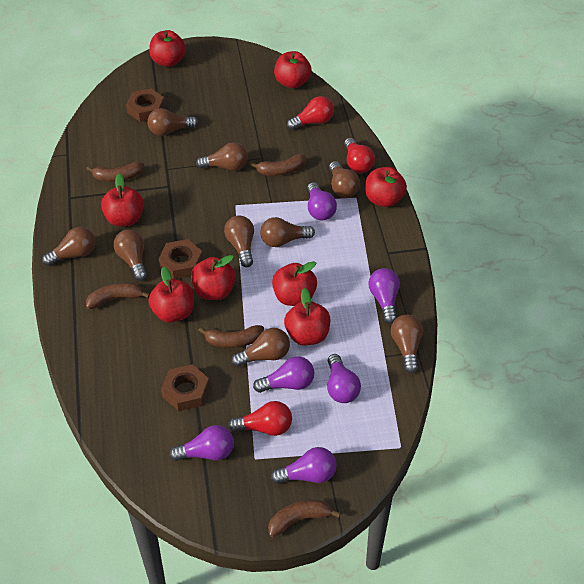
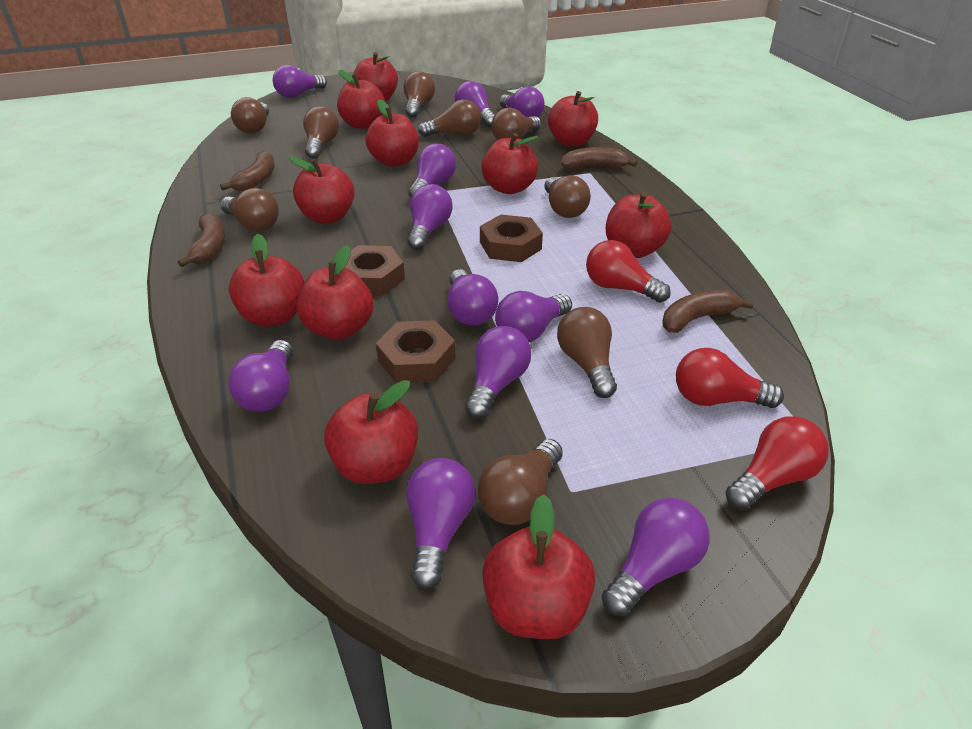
brown banana: [86,162,144,182] [86,283,150,309] [198,325,264,348] [250,154,306,176] [268,500,341,537] = 5 -> [178,213,225,267] [220,151,275,191] [561,147,637,170] [662,290,754,333] = 4
purple light bulb: [169,425,234,461] [253,356,314,393] [271,447,336,484] [307,182,337,221] [327,354,361,403] [368,268,400,324] = 6 -> [228,340,293,412] [273,65,327,98] [406,458,476,589] [407,184,453,250] [408,144,456,197] [447,269,498,326] [455,81,495,127] [465,326,531,419] [495,291,572,342] [499,86,545,117] [601,498,710,616] = 11
red apple: [101,174,144,227] [149,30,186,67] [149,266,194,323] [191,255,236,300] [272,261,317,306] [274,51,312,88] [284,288,330,345] [365,167,407,207] = 8 -> [229,234,304,327] [289,156,355,224] [296,245,373,340] [324,380,418,484] [337,70,385,129] [353,52,398,101] [365,99,419,167] [481,133,538,194] [482,494,595,639] [548,91,598,146] [606,192,671,258] = 11

